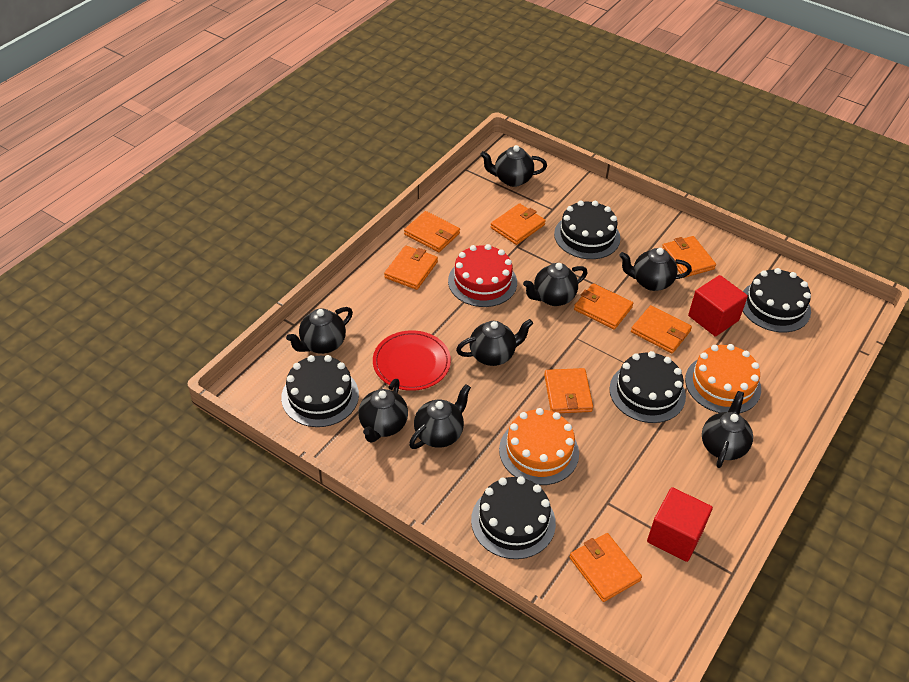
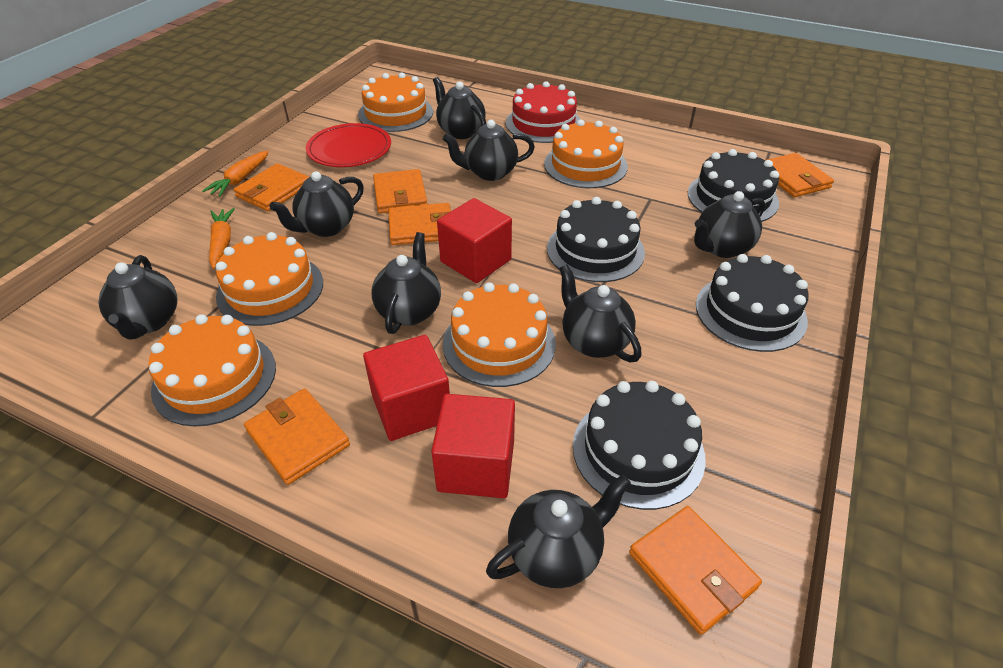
black cake: [281,355,359,427] [471,476,556,559] [554,200,621,259] [609,351,686,423] [743,268,811,332] = 5 -> [547,197,645,282] [573,381,706,510] [688,149,779,222] [696,254,809,352] = 4
orange cake: [499,408,579,485] [685,344,761,413] = 2 -> [148,314,276,427] [215,232,323,326] [358,72,433,132] [443,283,556,387] [544,120,628,188] = 5
orange carrot: none = 0 -> [202,151,269,197] [209,208,235,269] = 2
orange wallet: [384,245,438,290] [404,211,460,252] [491,203,546,245] [544,368,593,413] [570,533,642,602] [574,283,633,330] [631,305,692,353] [662,236,716,278] = 8 -> [234,163,309,211] [244,388,350,485] [373,169,427,214] [388,203,451,245] [629,506,762,635] [765,153,834,197] = 6
red cube: [647,487,713,562] [688,275,748,337] = 2 -> [363,335,450,441] [431,394,515,498] [437,198,512,283] = 3

